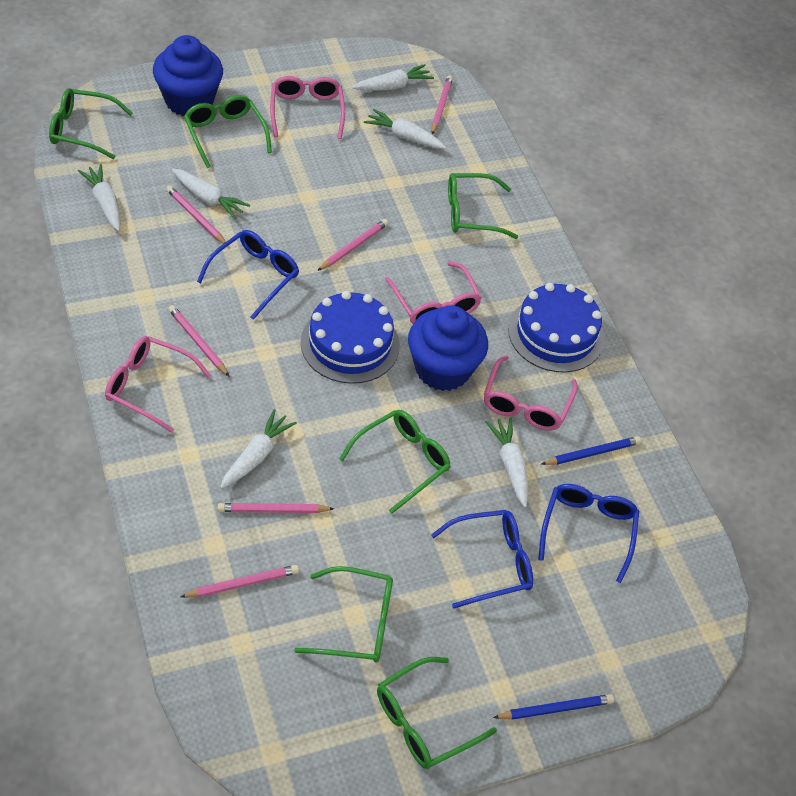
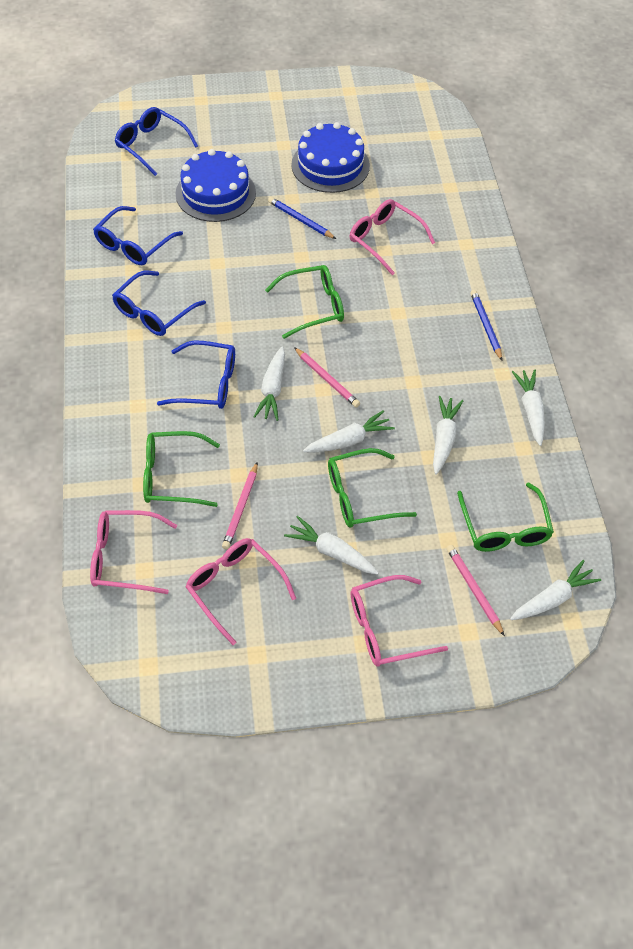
blue cupcake: [153,35,223,116] [408,305,488,391] = 2 -> none = 0
blue glasses: [197,230,299,320] [431,510,533,608] [538,484,639,583] = 3 -> [93,206,183,265] [112,271,206,336] [115,107,198,176] [157,341,235,409] = 4
green glasses: [49,88,133,159] [184,95,272,168] [294,566,393,662] [339,410,451,514] [377,657,497,769] [448,173,518,239] = 6 -> [143,431,220,507] [265,265,344,339] [328,448,417,528] [457,482,554,552] = 4
pink pencil: [166,186,226,244] [168,305,230,377] [180,565,299,598] [218,503,334,513] [317,219,388,271] [432,75,453,135] = 6 -> [222,462,258,549] [294,347,360,407] [446,545,505,636] = 3

